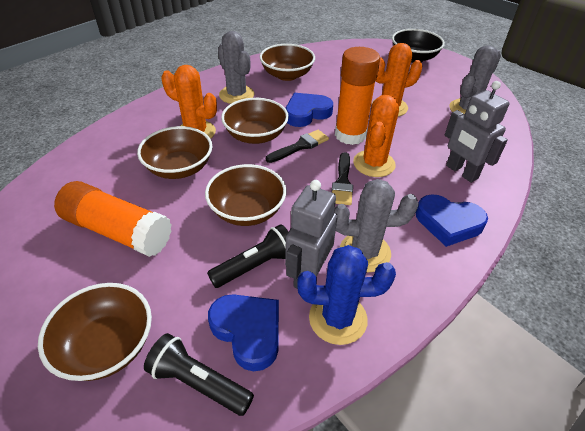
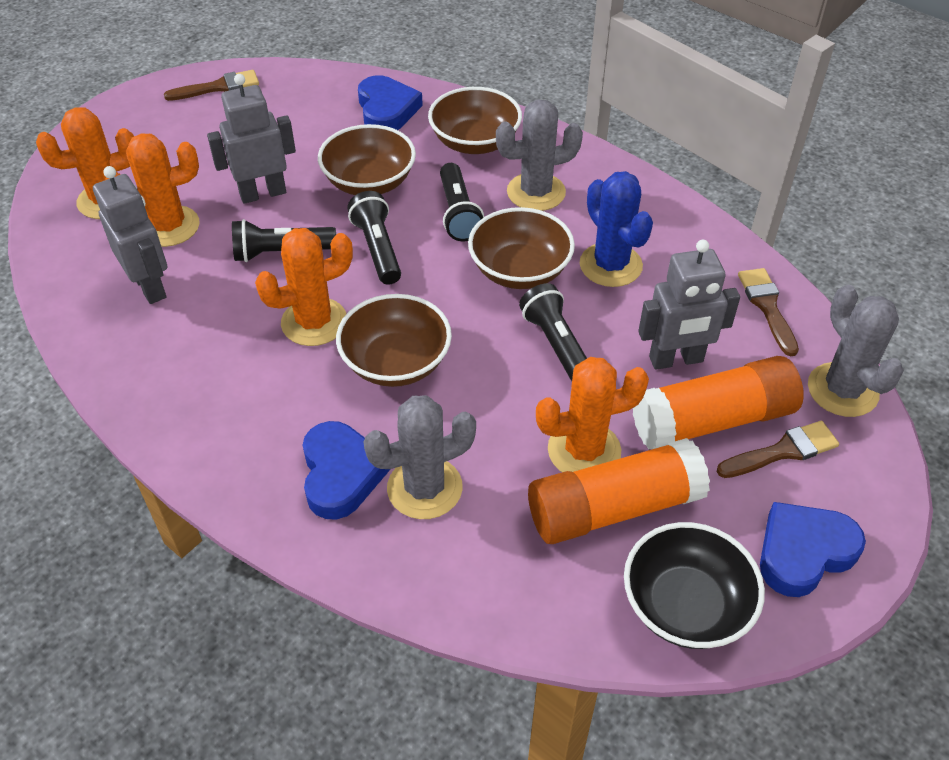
black brush: [266,130,329,163] [332,152,353,205] = 2 -> none = 0
black flashlight: [144,333,254,416] [207,224,289,288] = 2 -> [232,219,336,262] [347,191,401,284] [440,163,484,241] [519,283,587,381] = 4
brown bowl: [38,283,152,381] [137,126,213,179] [205,164,286,226] [221,98,289,144] [260,44,315,81] = 5 -> [318,124,416,195] [336,294,452,387] [428,87,522,154] [468,207,575,289] = 4
brown brush: none = 0 -> [164,70,259,101] [717,421,839,478] [738,268,799,357] = 3
grey robot: [285,180,338,289] [445,81,509,183] = 2 -> [93,166,167,304] [207,74,296,204] [638,240,740,370] = 3
orange cactus: [161,65,217,139] [353,95,399,177] [372,43,422,116] = 3 -> [36,108,134,219] [105,133,200,247] [255,228,353,346] [536,357,649,472] = 4

